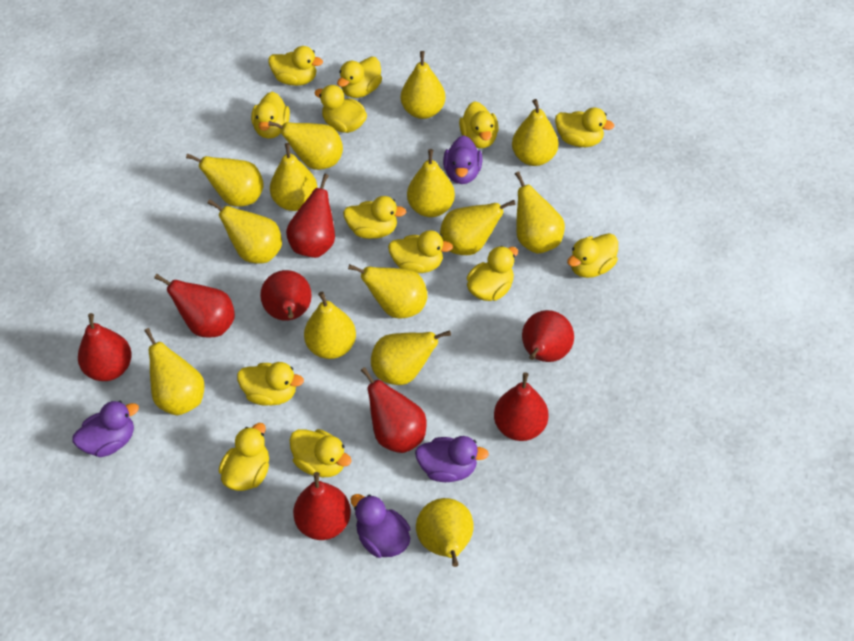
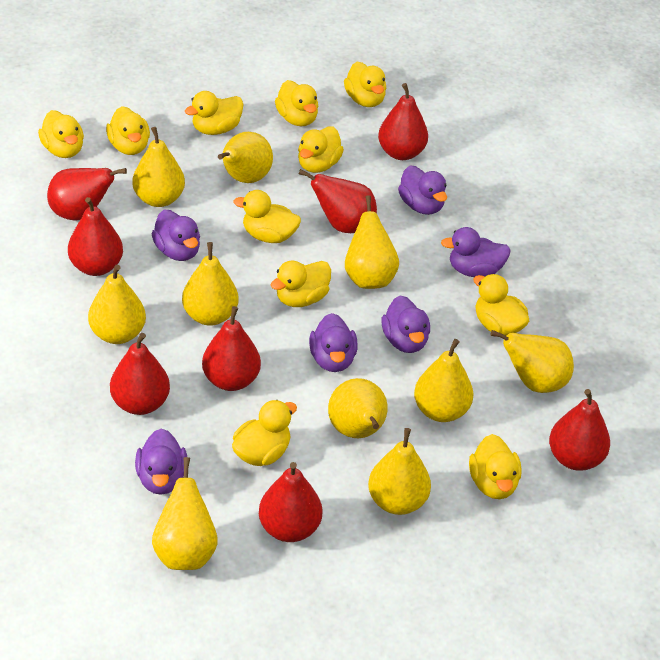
purple duck: [72,401,139,457] [351,494,410,558] [415,436,489,482] [443,135,482,184] = 4 -> [135,428,187,495] [152,210,200,261] [309,313,358,372] [382,295,430,353] [398,166,447,215] [441,227,511,277] = 6
yellow duck: [219,423,269,491] [237,362,304,406] [251,92,290,139] [268,46,323,86] [289,429,352,477] [314,85,367,133] [337,57,382,98] [343,196,406,239] [388,230,453,273] [459,101,499,148] [467,246,518,301] [555,108,614,147] [567,233,618,278] = 13 -> [38,110,84,158] [106,106,150,155] [185,91,243,135] [232,400,297,466] [233,190,301,243] [271,260,331,307] [275,80,319,126] [298,126,344,173] [344,62,386,107] [469,434,521,499] [473,274,529,336] = 11
yellow pear: [144,328,204,415] [186,153,264,207] [207,199,282,263] [268,121,343,170] [270,143,318,211] [304,292,356,359] [348,264,427,319] [371,330,451,385] [401,51,445,119] [407,149,455,217] [416,498,474,567] [440,200,516,255] [512,99,559,166] [515,171,565,254] = 14 -> [88,265,146,344] [132,127,185,207] [152,457,218,570] [182,242,239,326] [218,132,273,183] [328,378,388,438] [345,195,399,289] [368,428,431,515] [414,339,474,422] [490,330,574,393] = 10

